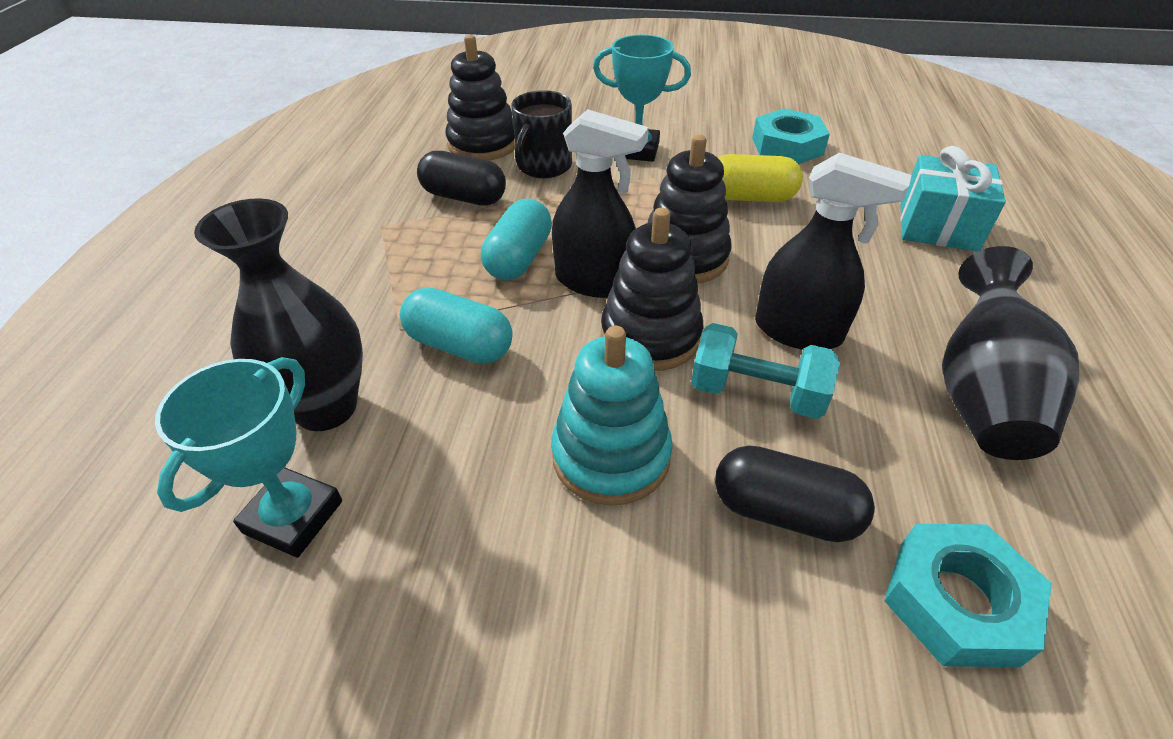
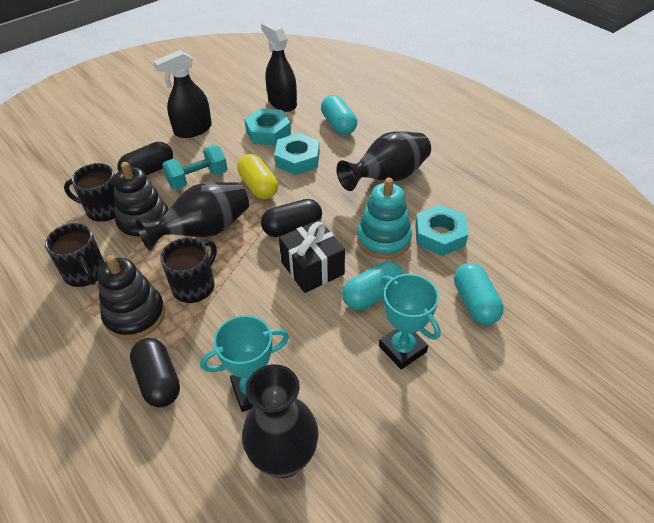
black capsule: [417,151,506,206] [715,445,875,542] = 2 -> [118,142,173,176] [130,338,180,408] [261,199,322,237] = 3
black gift: none = 0 -> [279,220,345,293] = 1
black mug: [511,90,572,178] = 1 -> [45,223,105,287] [64,163,115,222] [160,238,217,303] = 3
black stacking toy: [445,35,516,160] [601,208,703,371] [648,134,731,284] = 3 -> [97,255,165,340] [113,162,169,242] = 2
black vase: [194,198,363,431] [942,246,1079,460] = 2 -> [135,182,249,251] [242,364,318,478] [336,131,431,191] = 3
turquoise capsule: [400,287,512,364] [481,199,552,280] = 2 -> [321,95,357,135] [342,261,404,310] [454,263,504,325] = 3
turquoise gift: [900,146,1006,252] = 1 -> none = 0
turquoise nut: [752,108,830,164] [884,524,1052,667] = 2 -> [244,108,291,146] [274,133,319,175] [415,205,469,256] = 3

